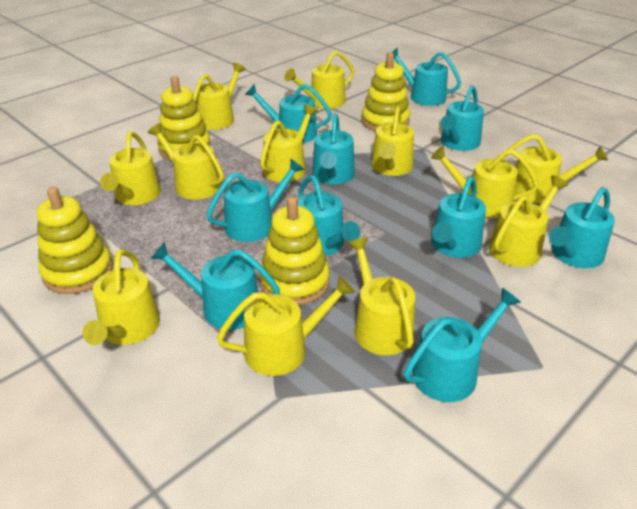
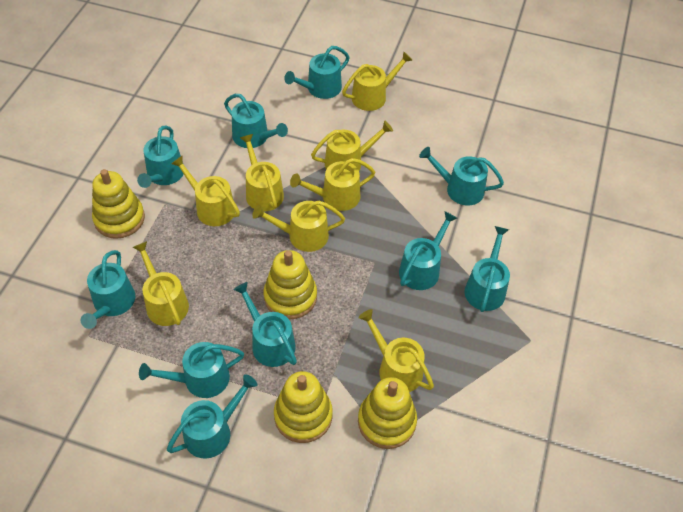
yellow watering can: [82,249,160,345] [100,131,161,205] [148,123,224,200] [193,63,245,130] [217,276,355,376] [260,105,318,182] [284,51,354,109] [348,237,415,355] [371,106,414,176] [431,146,539,218] [489,175,568,267] [502,134,608,203] = 12 -> [133,241,189,326] [171,155,240,226] [240,134,284,211] [252,201,345,252] [290,158,375,211] [311,121,393,170] [342,51,412,111] [358,309,434,392] = 8

